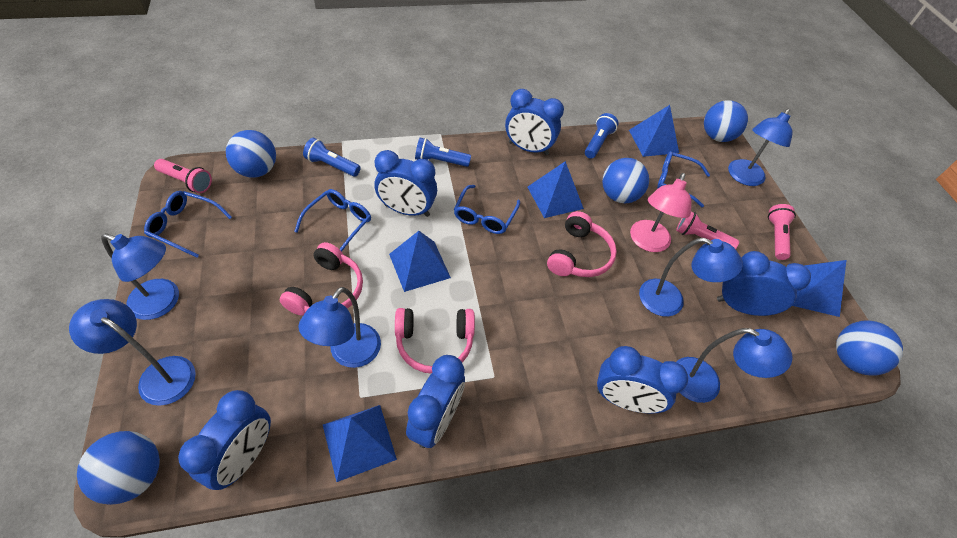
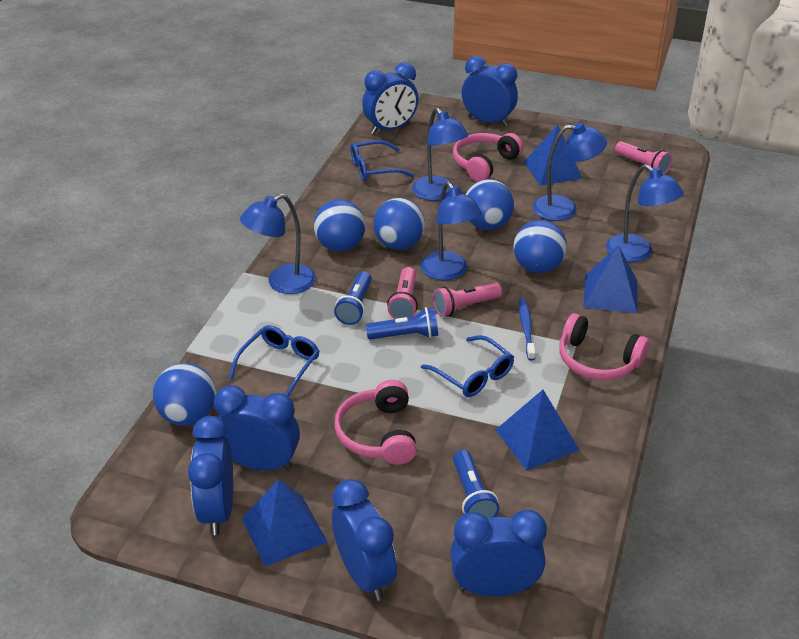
blue glasses: [144,191,232,258] [294,189,371,252] [454,185,520,234] [657,151,710,208] = 4 -> [229,325,320,396] [351,140,414,181] [421,335,514,397] = 3
blue lamp: [69,299,196,406] [101,233,179,320] [299,287,381,368] [639,238,743,317] [676,328,793,403] [728,109,793,186] = 6 -> [240,194,316,294] [412,108,469,201] [421,182,482,280] [533,123,607,221] [606,164,684,262] = 5
blue pyramid: [323,405,397,482] [389,231,451,292] [528,161,584,218] [629,105,679,157] [792,260,846,317] = 5 -> [242,479,327,566] [496,390,579,471] [524,125,583,186] [583,245,637,313] = 4
blue toothbrush: none = 0 -> [519,298,535,361] = 1
pink lamp: [630,173,692,252] = 1 -> none = 0

